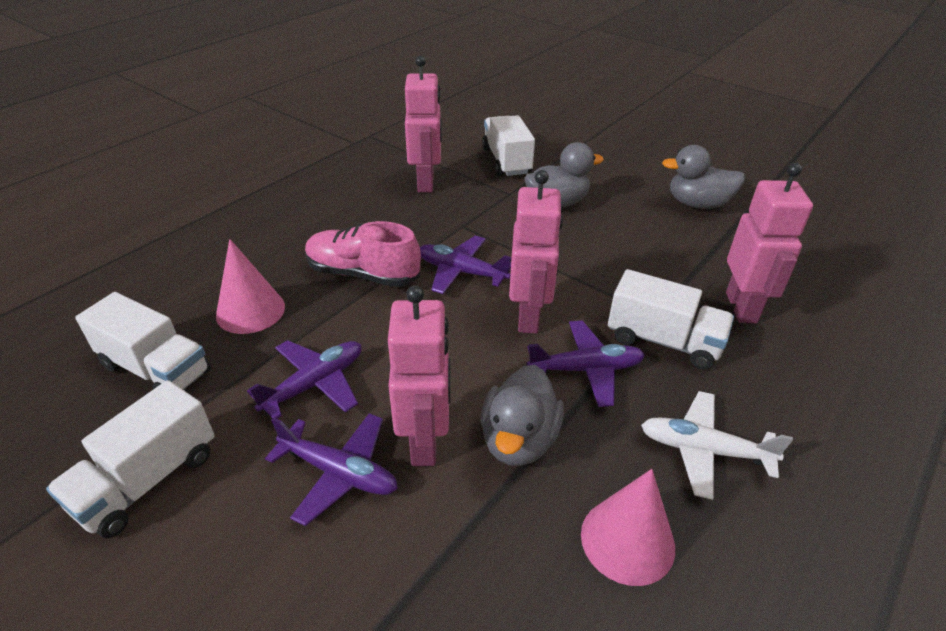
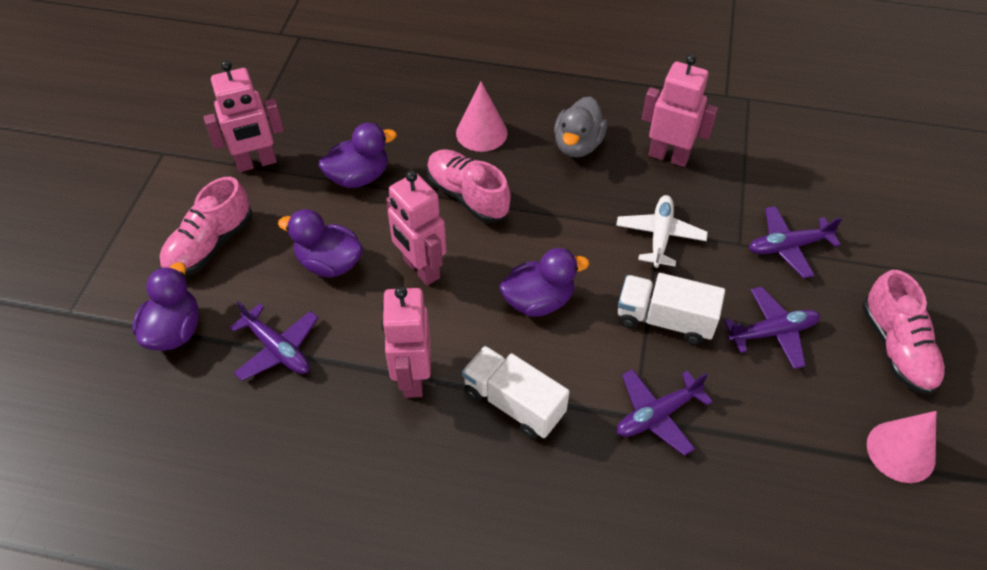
grey duck: [481,365,564,466] [525,142,604,208] [662,145,745,209] = 3 -> [554,96,607,158] = 1
pink shoe: [305,221,421,287] = 1 -> [159,177,252,276] [426,149,511,223] [862,270,946,395] = 3
purple duck: none = 0 -> [132,262,199,351] [278,209,363,277] [319,123,397,188] [500,248,589,317] = 4
white truck: [46,380,215,538] [75,292,211,390] [482,115,535,176] [608,269,734,369] = 4 -> [462,346,569,439] [618,273,725,345] = 2

